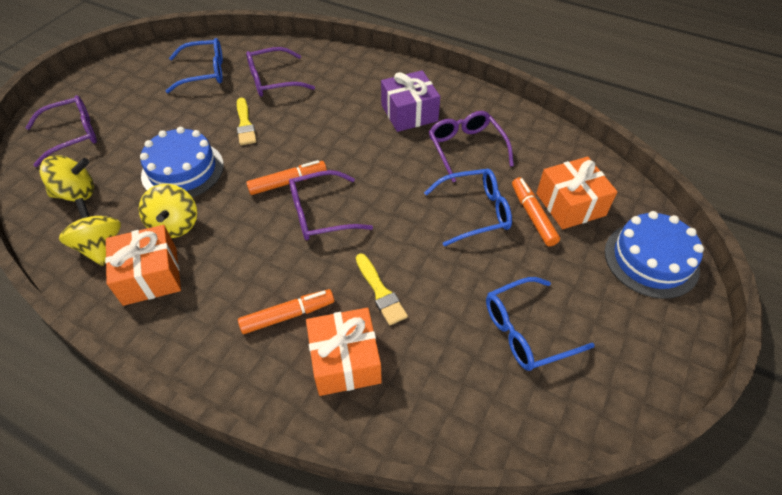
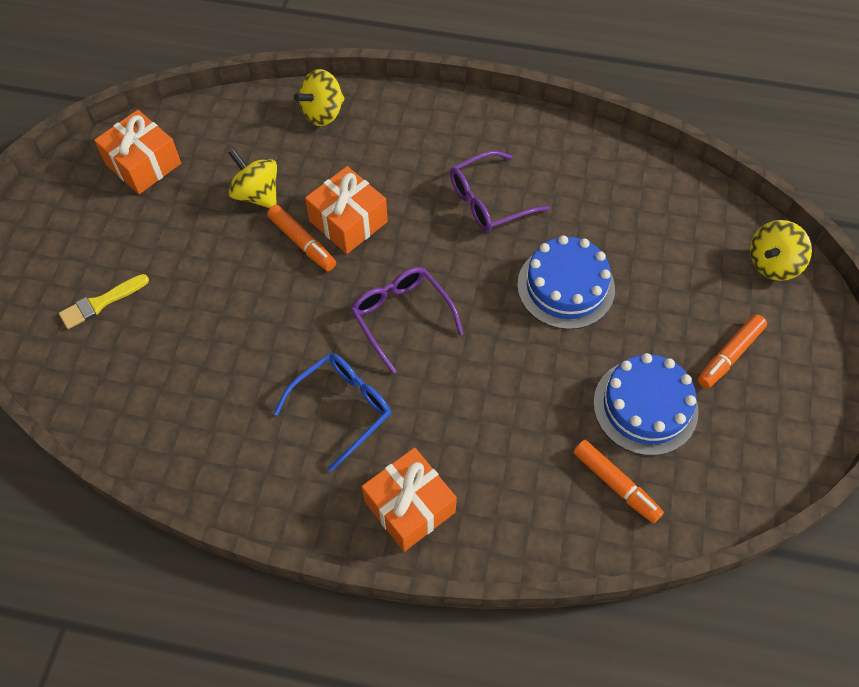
blue glasses: [166,38,223,93] [424,169,512,246] [486,277,595,371] = 3 -> [273,353,391,472] = 1
purple gift: [381,70,440,132] = 1 -> none = 0
purple glasses: [25,95,97,167] [246,47,315,97] [289,170,373,240] [429,111,514,182] = 4 -> [351,267,464,374] [450,151,550,232] = 2
yellow brush: [237,98,257,145] [356,253,408,325] = 2 -> [59,274,149,329] = 1

